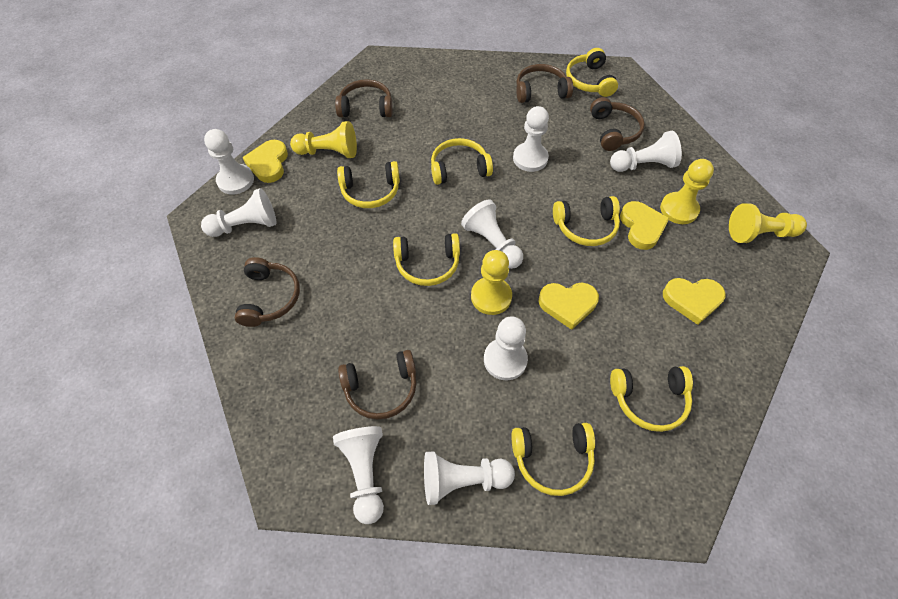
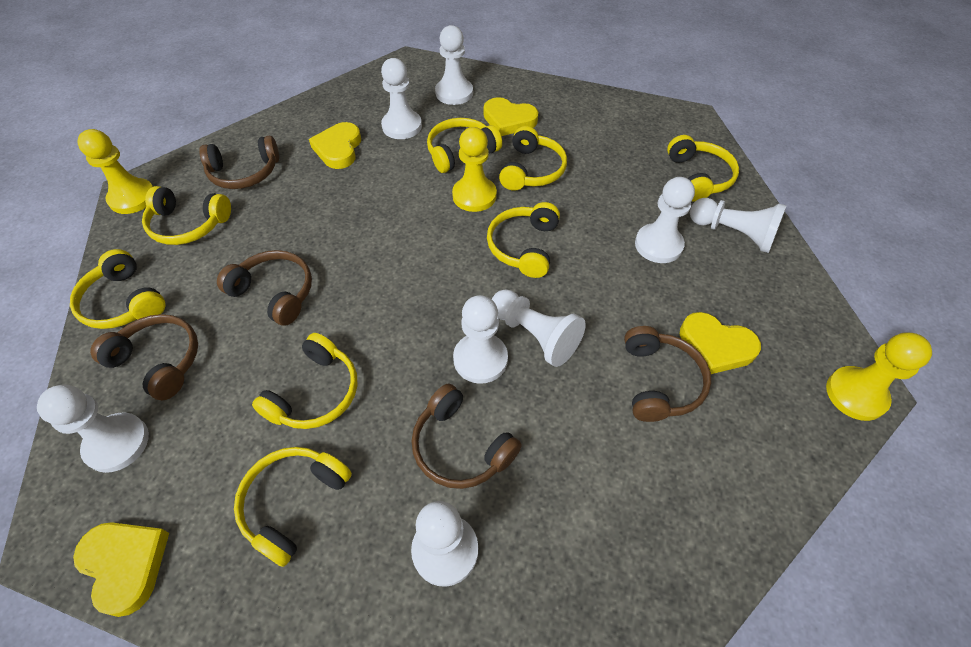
yellow headphones: [337,161,400,208] [393,233,460,286] [431,138,493,185] [511,423,595,496] [553,196,620,246] [566,48,618,97] [610,366,693,432] = 7 -> [70,249,165,329] [142,186,231,245] [234,447,352,567] [252,333,358,429] [427,118,502,173] [487,202,560,278] [499,126,567,191] [667,135,739,202] = 8
yellow pawn: [290,121,357,158] [471,250,512,315] [660,159,714,224] [729,203,807,243] = 4 -> [77,129,153,214] [452,127,497,212] [826,332,932,421] = 3

